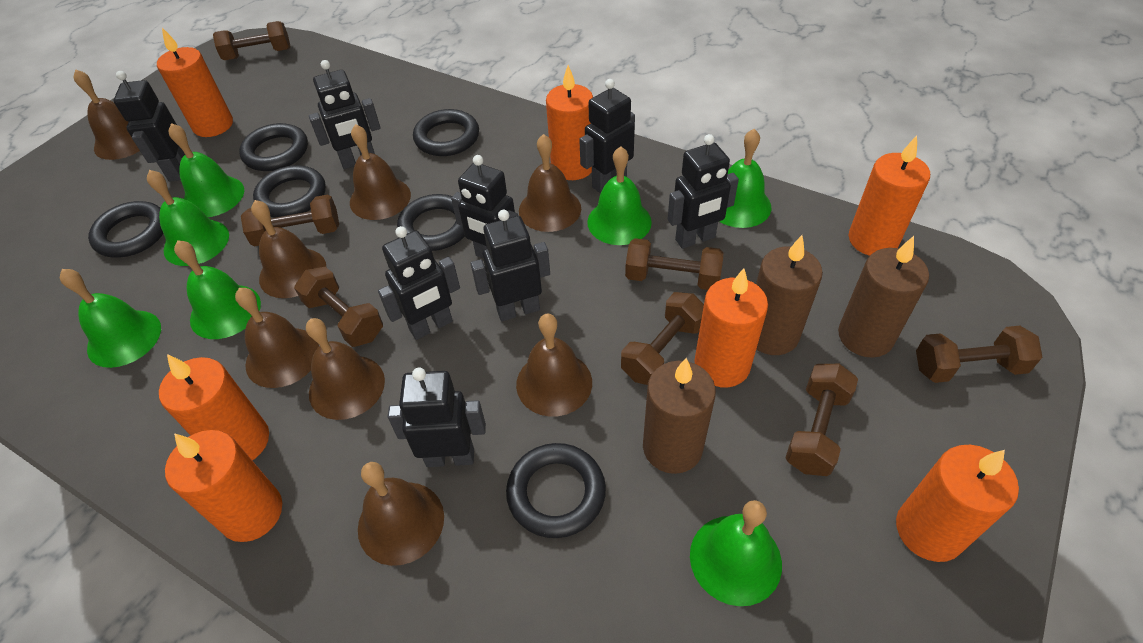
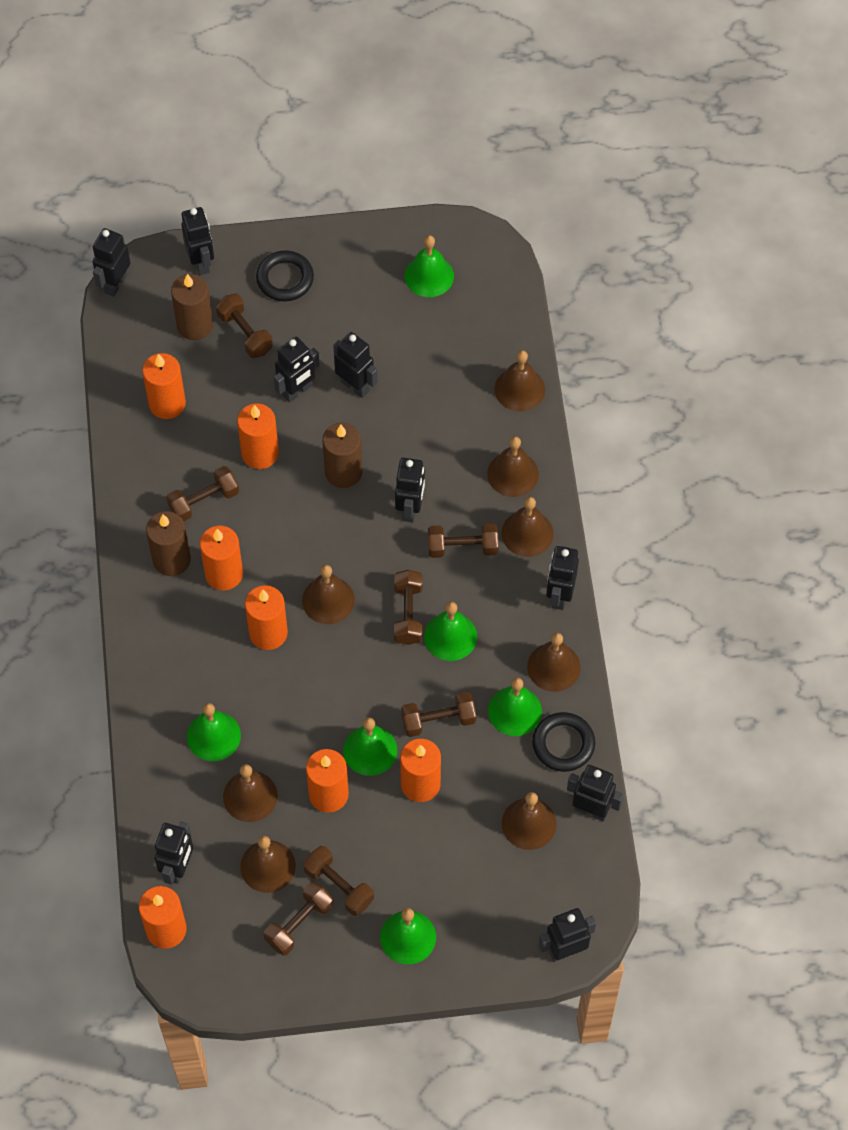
black ring: [88,201,163,258] [239,123,308,171] [253,165,326,218] [397,194,465,251] [413,109,479,156] [506,443,606,538] = 6 -> [256,250,314,301] [532,712,595,772] = 2
black robot: [113,71,185,182] [309,60,381,169] [378,226,460,340] [388,367,486,467] [451,155,518,258] [471,210,550,321] [579,79,635,193] [668,134,739,249] = 8 -> [93,228,130,297] [154,822,193,885] [181,207,214,275] [274,337,320,403] [333,332,378,398] [395,458,425,522] [539,908,596,962] [546,546,579,610] [567,765,624,822] = 9
green bell: [60,269,161,368] [147,170,229,266] [168,123,244,217] [174,240,261,339] [587,146,652,245] [690,500,782,606] [719,129,771,228] = 7 -> [187,703,241,761] [343,718,397,776] [380,908,436,964] [405,235,454,297] [424,602,477,661] [488,678,542,736] = 6

